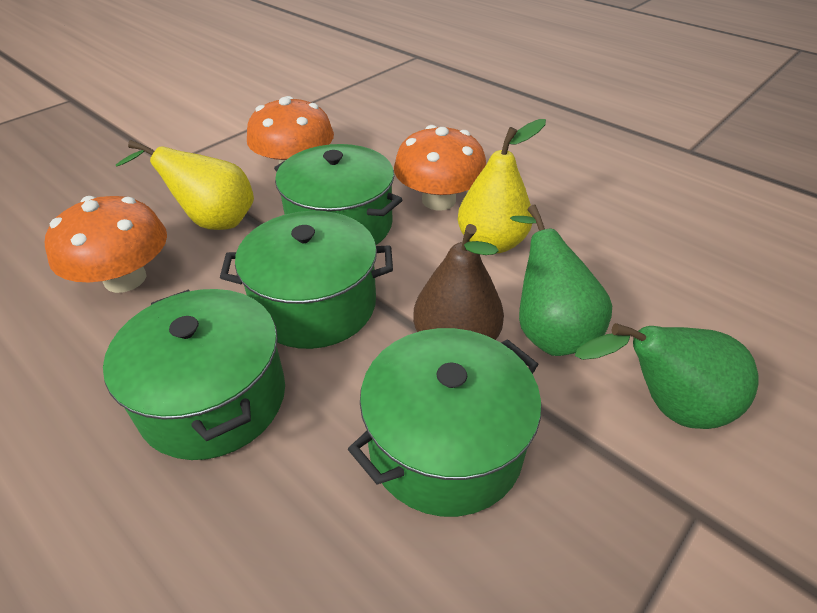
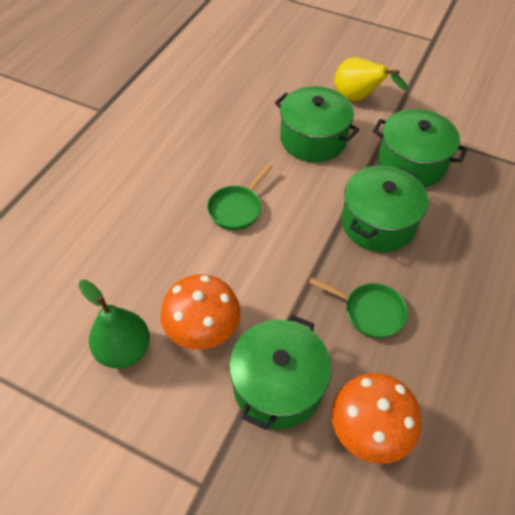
brown pear: [413,224,504,340] = 1 -> none = 0
green pan: none = 0 -> [207,164,273,230] [309,278,408,338] = 2
green pear: [510,204,612,356] [575,323,759,429] = 2 -> [79,280,150,369] = 1
orange mushroom: [45,196,167,293] [247,96,334,164] [394,125,486,210] = 3 -> [160,274,241,350] [331,373,422,464] = 2
yellow pear: [116,140,254,230] [458,119,546,254] = 2 -> [334,57,408,101] = 1

